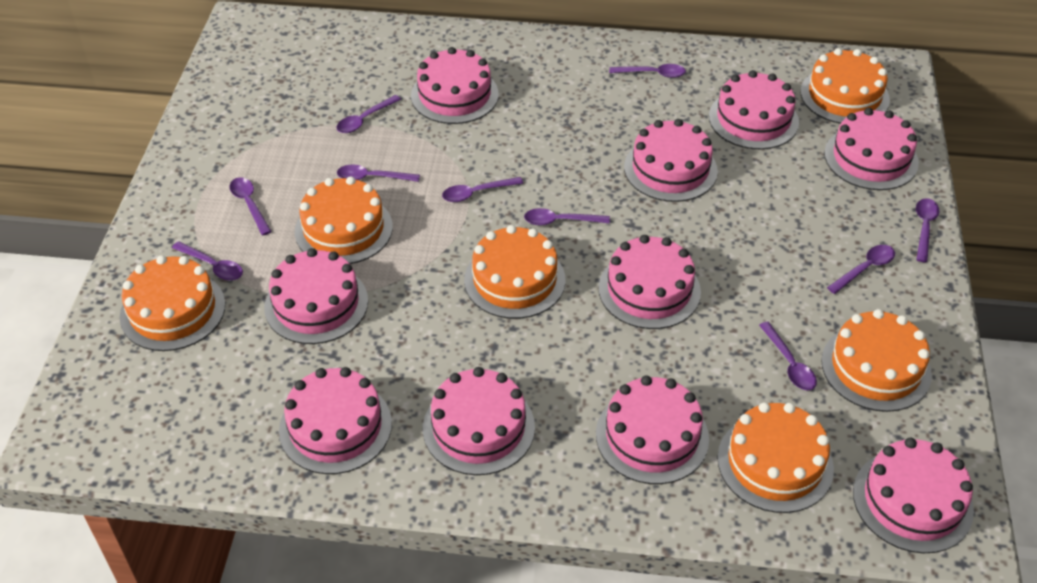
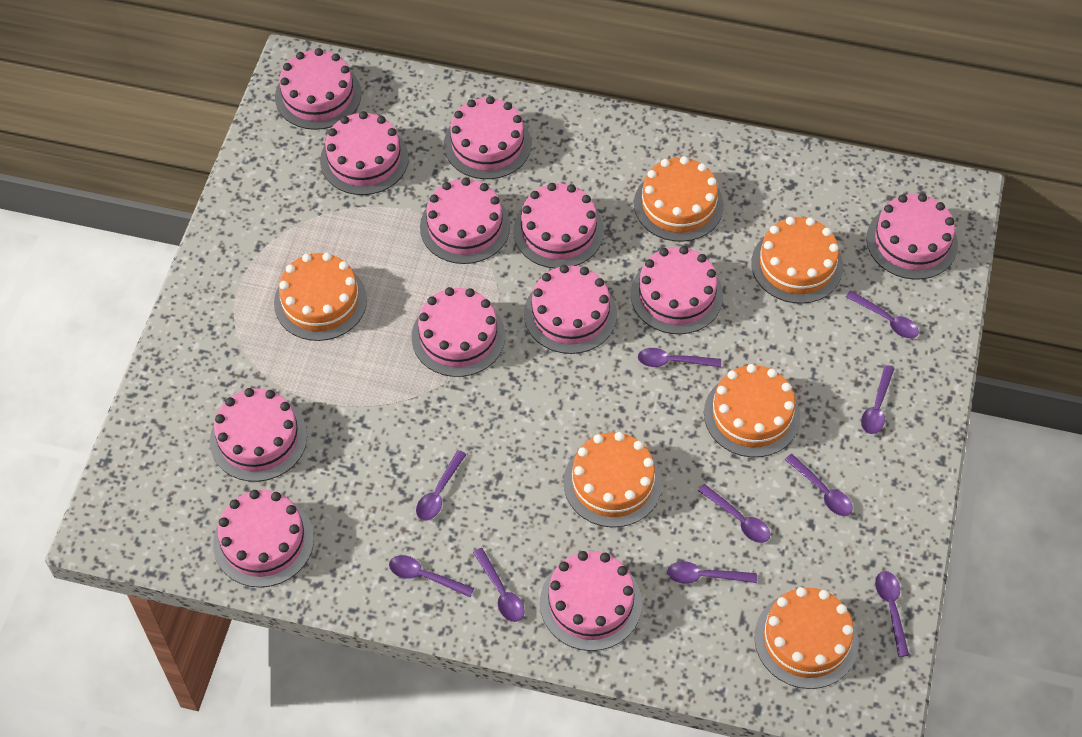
pink cake: [264,248,368,344] [279,367,392,474] [411,47,499,124] [423,367,535,475] [596,375,709,484] [598,235,701,329] [624,119,718,202] [709,70,799,149] [824,108,919,190] [853,438,974,553] = 10 -> [210,388,307,482] [213,490,314,587] [275,48,361,130] [320,111,409,195] [412,287,505,377] [420,178,510,264] [444,96,531,179] [513,183,604,269] [524,265,617,354] [540,551,642,651] [631,246,723,334] [866,193,958,280] = 12

